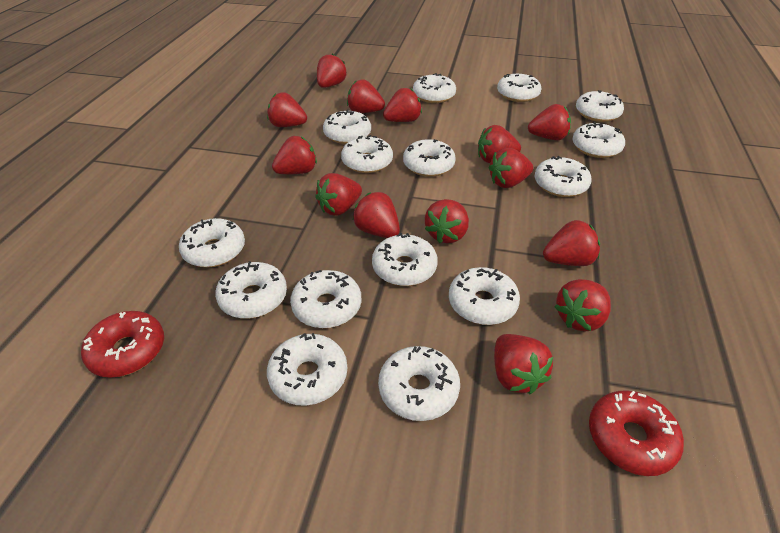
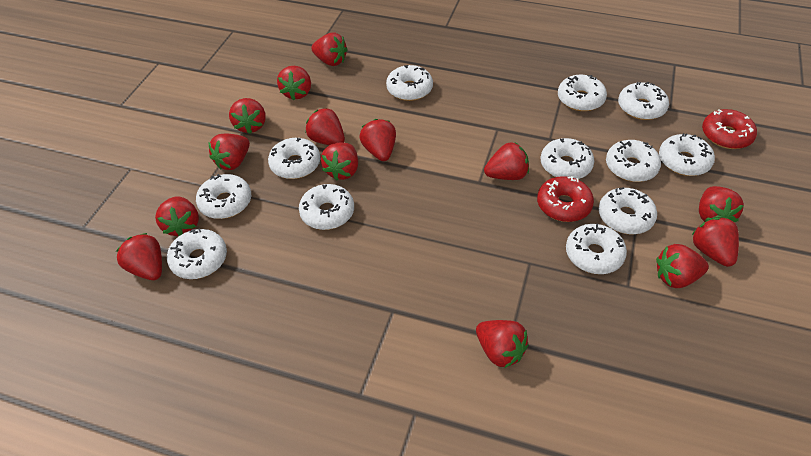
white donut: [179,218,245,267] [215,261,287,319] [267,333,347,406] [290,270,362,328] [323,109,371,144] [341,135,393,173] [372,233,438,286] [378,346,460,421] [403,139,456,177] [413,73,456,103] [449,267,520,325] [497,74,541,102] [535,156,592,197] [572,122,625,158] [576,90,624,122] = 15 -> [167,228,227,279] [196,174,251,219] [268,138,320,179] [299,184,354,230] [386,65,433,101] [541,138,594,179] [558,75,607,111] [566,223,627,274] [599,187,657,235] [606,140,661,182] [618,82,669,120] [659,133,715,176] = 12

